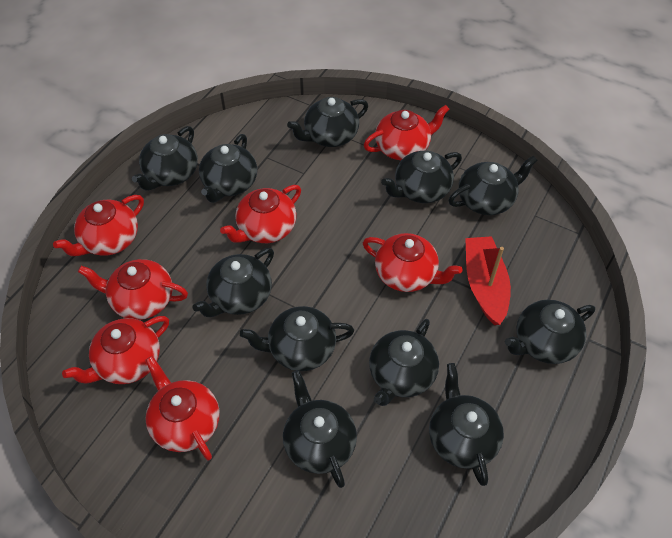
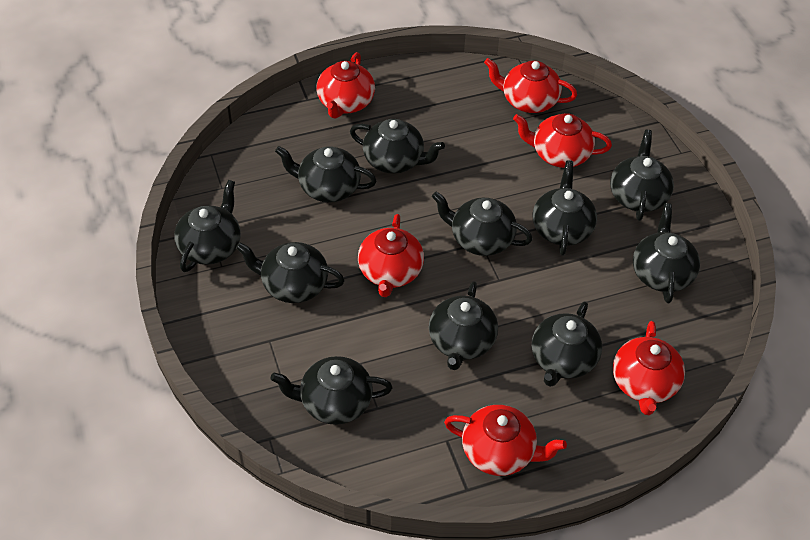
red boat: [465,236,511,325] = 1 -> none = 0
red teapot: [53,195,144,256] [62,316,169,384] [78,259,188,320] [145,356,220,460] [220,185,301,243] [363,233,462,292] [364,105,450,160] = 7 -> [317,52,375,118] [358,214,424,297] [444,405,567,476] [484,58,577,113] [513,113,612,168] [613,321,685,415] = 6

